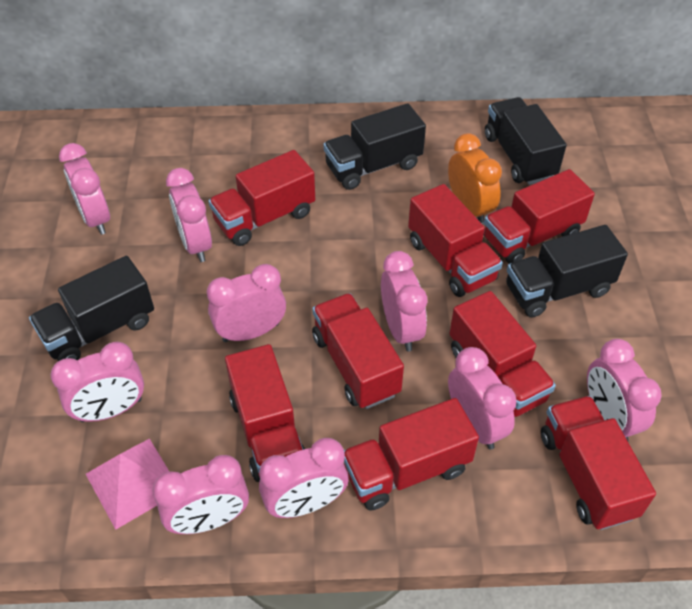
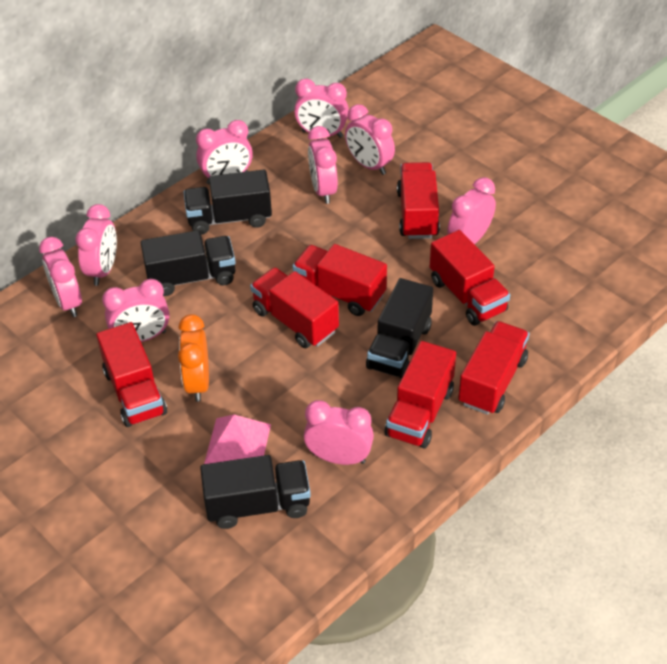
red truck: [208,150,315,246] [225,344,305,482] [312,293,404,409] [344,398,479,511] [408,184,503,297] [449,291,556,417] [484,169,595,264] [541,396,656,530] = 8 -> [96,322,167,427] [250,267,339,348] [292,244,387,316] [385,341,456,449] [397,162,440,239] [430,230,510,326] [458,321,529,415] = 7

